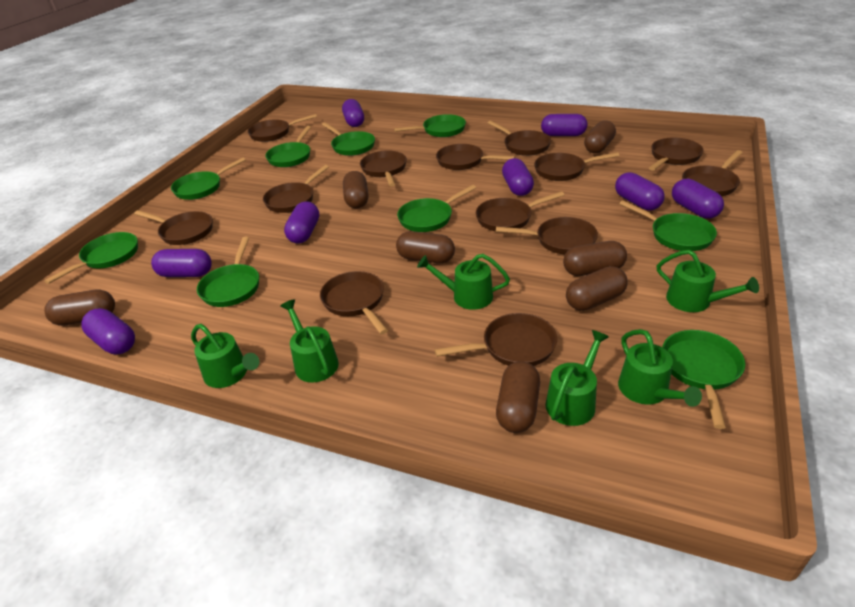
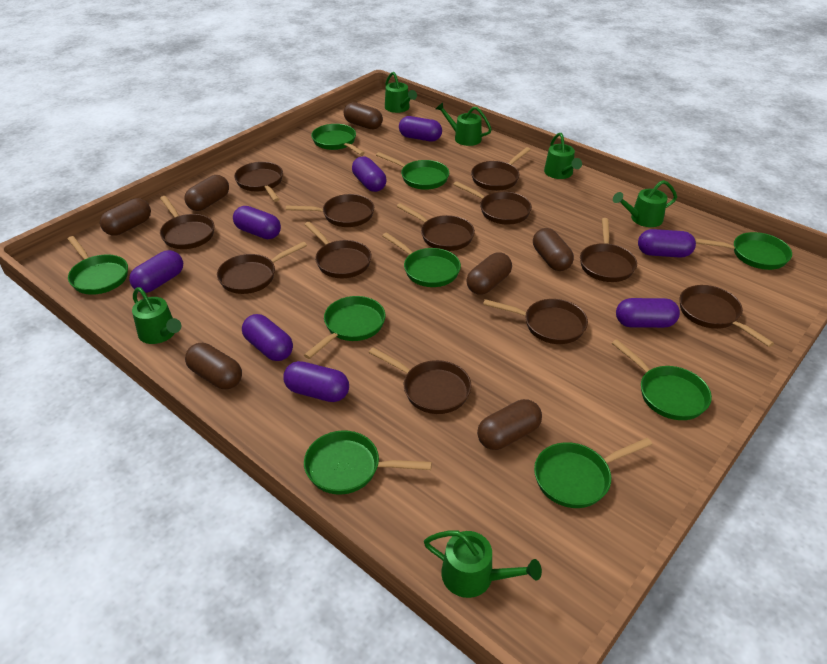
brown pan: [134,210,213,245] [247,114,317,142] [263,165,329,213] [320,271,388,334] [360,150,407,187] [435,313,557,366] [436,144,515,170] [476,191,564,231] [488,121,551,156] [496,217,598,254] [534,152,619,181] [649,138,704,171] [682,150,743,196] = 13 -> [160,196,215,249] [217,242,307,294] [234,162,283,202] [286,194,374,227] [304,222,372,278] [369,347,472,414] [397,203,475,251] [453,181,532,225] [471,147,531,191] [483,299,588,344] [580,218,637,282] [680,285,774,347] = 12

